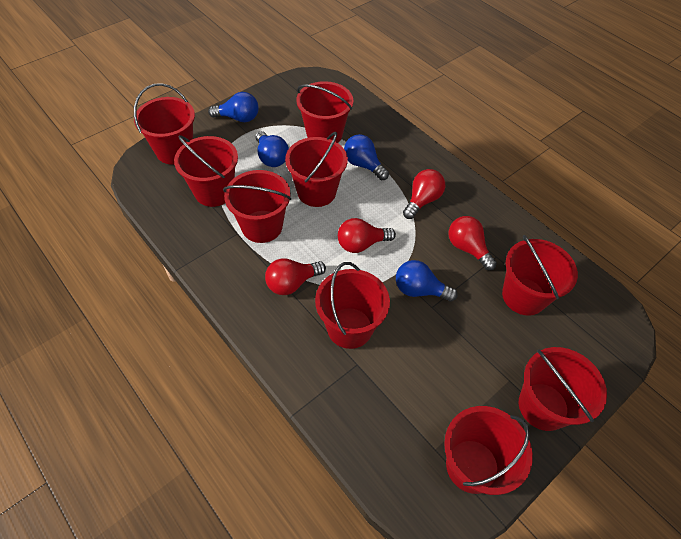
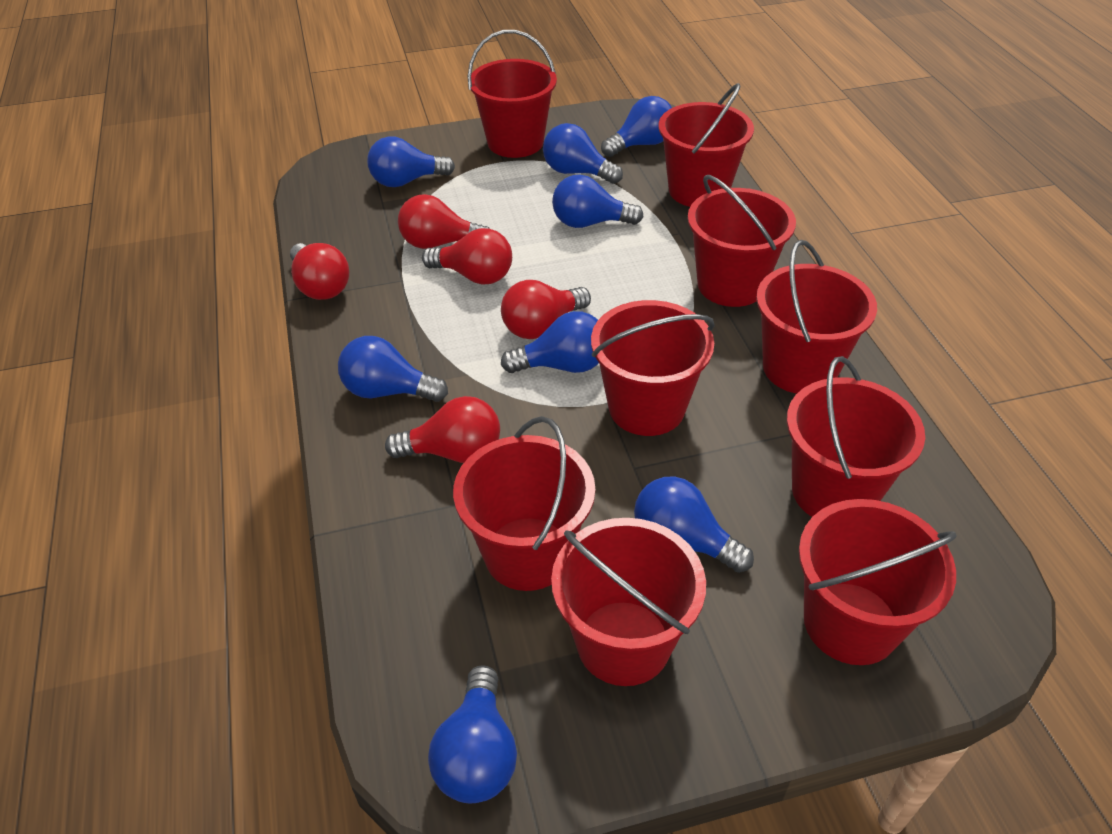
blue light bulb: [208,92,259,122] [255,131,289,167] [344,134,389,180] [396,260,458,302] = 4 -> [338,336,448,402] [367,136,455,187] [428,665,517,803] [501,311,599,373] [543,123,623,184] [552,175,644,228] [601,96,672,157] [634,477,754,573] = 8
red light bulb: [265,258,326,295] [338,218,396,253] [403,169,445,219] [449,216,497,270] = 4 -> [290,243,349,300] [385,396,500,463] [398,194,490,249] [422,228,512,285] [501,280,591,339] = 5

